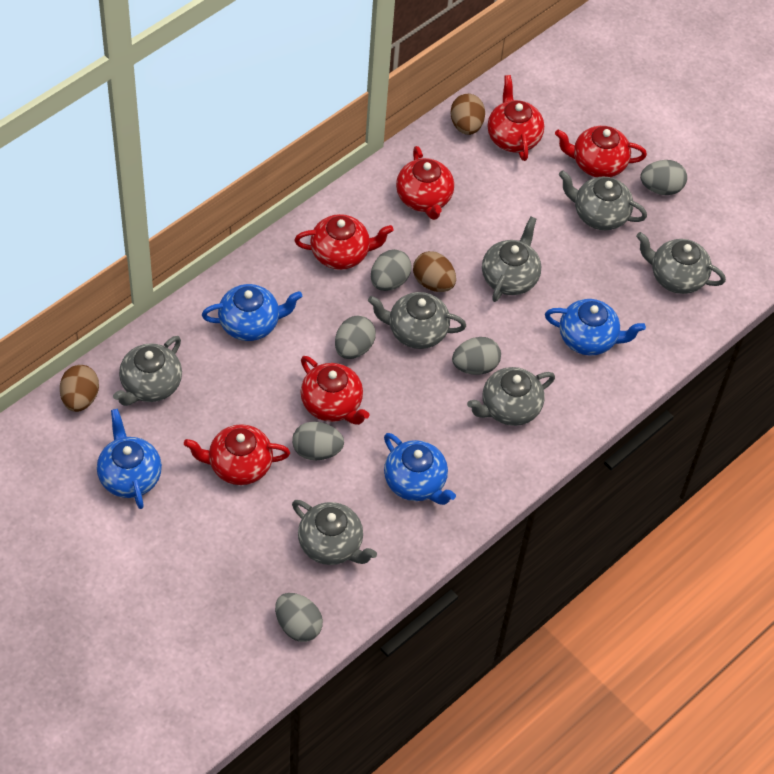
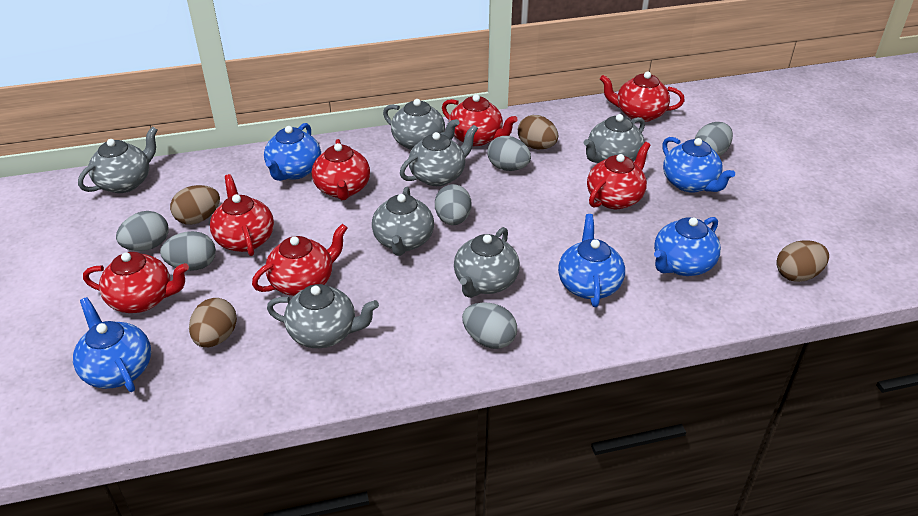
blue teapot: [97,409,162,509] [202,284,302,341] [384,433,456,505] [545,299,646,355] = 4 -> [73,297,151,392] [264,123,321,181] [558,214,625,307] [654,217,721,276] [662,137,735,193] = 5
brown egg: [60,365,99,412] [413,251,456,292] [451,94,485,135] = 3 -> [170,185,220,225] [189,298,237,347] [518,115,558,149] [776,240,829,282] = 4
red teapot: [184,424,290,485] [294,214,394,270] [301,356,370,425] [396,146,454,220] [488,75,544,161] [555,126,647,177] = 6 -> [83,252,189,313] [210,174,274,256] [252,224,347,296] [312,139,370,200] [442,94,518,146] [587,142,650,209] [600,72,685,122] = 7

